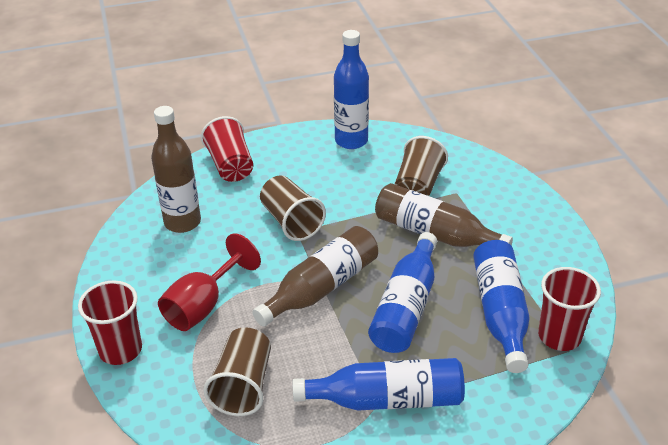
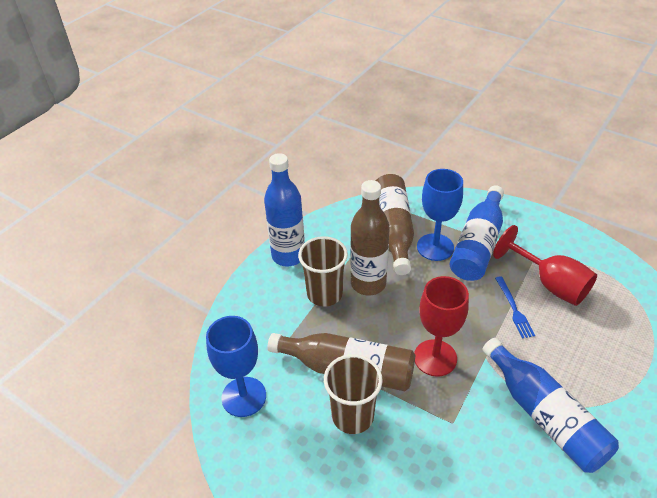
blue bottle: [293,358,465,411] [334,30,369,149] [368,232,437,353] [473,240,529,373] = 4 -> [264,153,305,267] [450,185,504,281] [482,338,619,473] = 3
blue fork: none = 0 -> [495,276,535,339] = 1
blue goblet: none = 0 -> [206,316,266,417] [417,169,463,261] = 2
brown cup: [203,327,271,416] [260,176,326,241] [395,136,448,196] = 3 -> [298,236,348,307] [324,354,383,434] = 2
red cup: [78,280,142,365] [201,116,253,182] [538,267,601,351] = 3 -> none = 0
red goblet: [158,233,261,331] = 1 -> [414,276,469,377] [493,225,597,306] = 2

